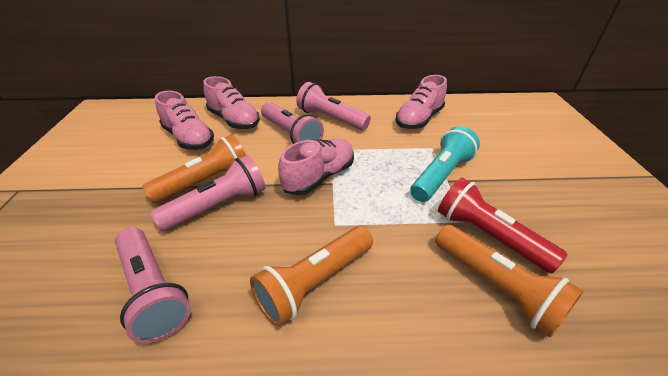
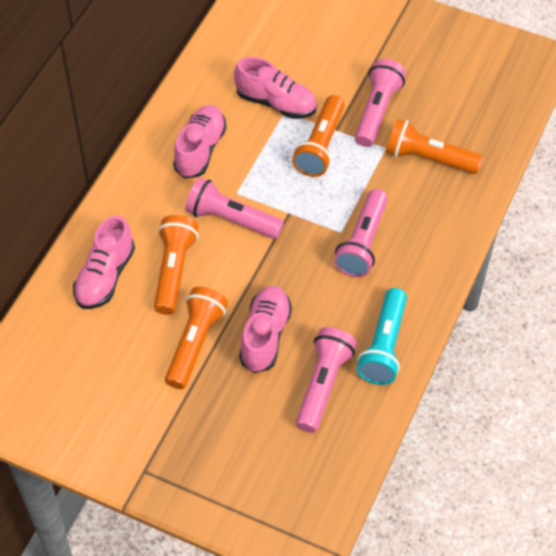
orange flashlight: [142,134,246,204] [250,226,373,327] [435,225,583,338] = 3 -> [154,215,198,315] [165,287,228,389] [292,95,345,177] [386,119,483,174] = 4
red flashlight: [438,178,567,273] = 1 -> none = 0

